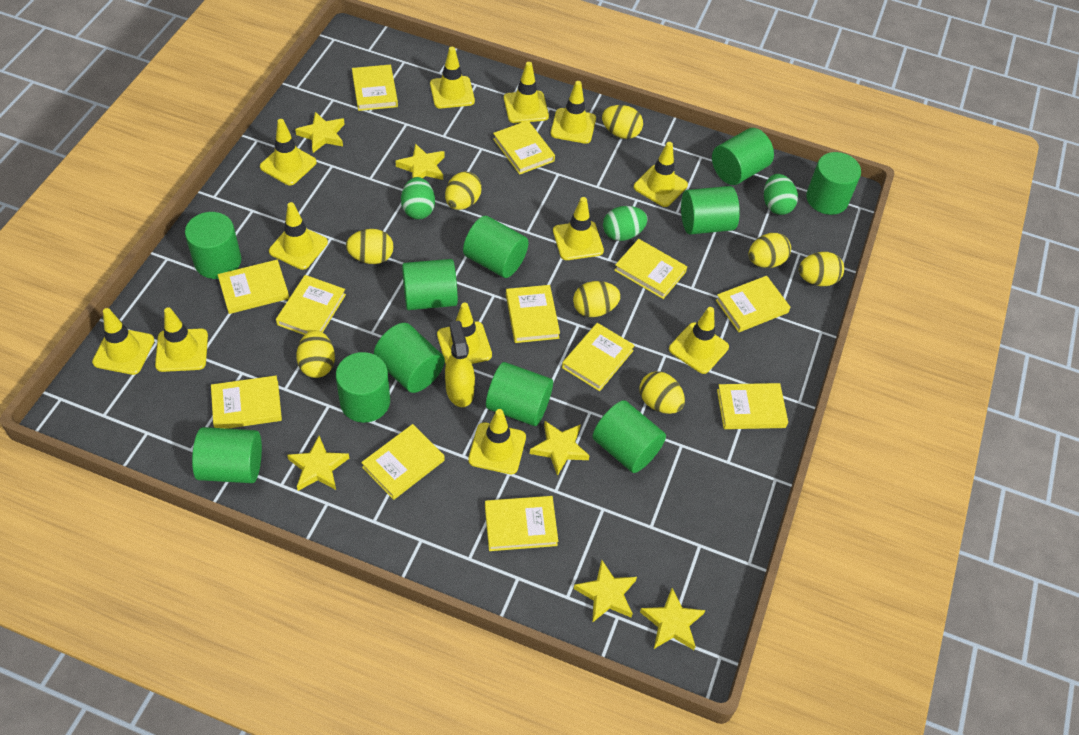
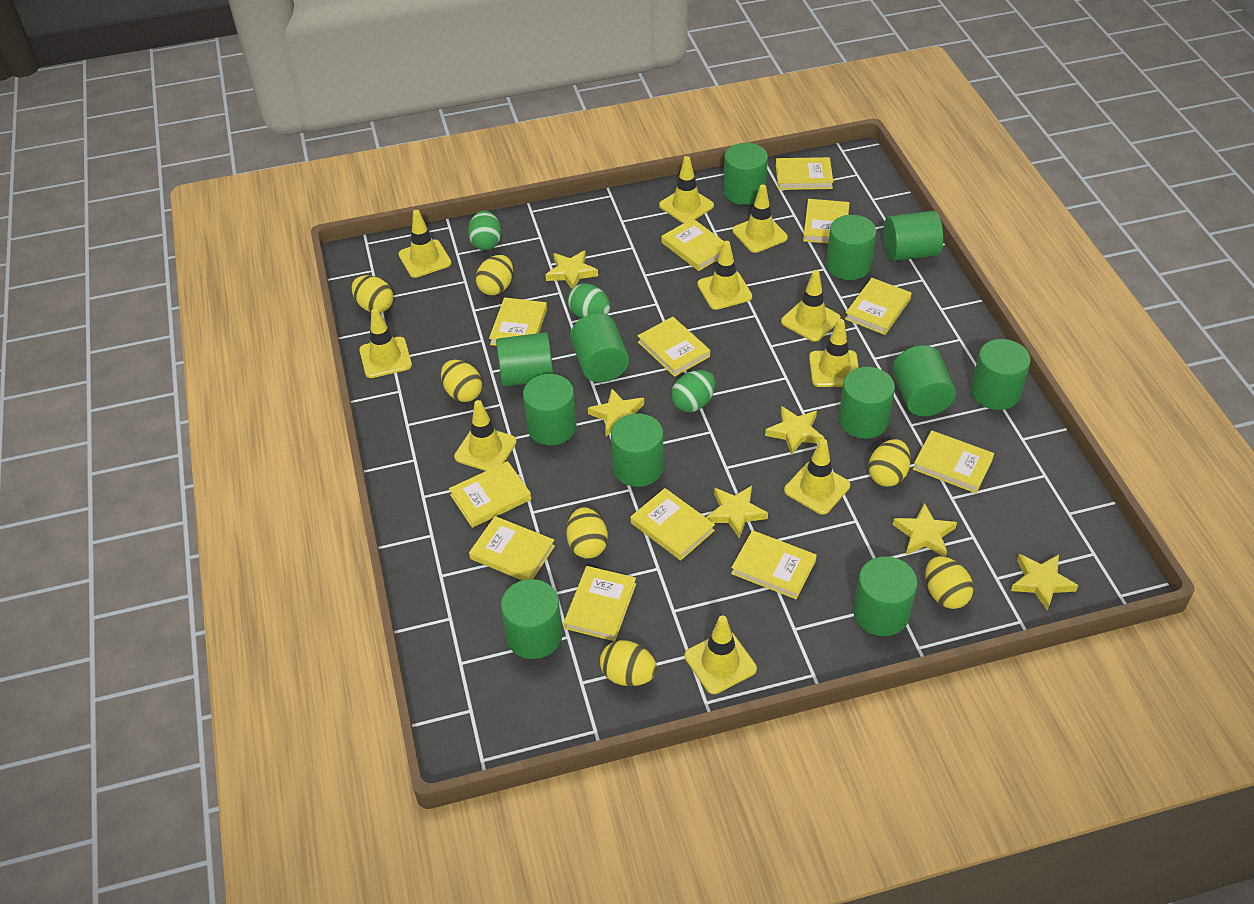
green cylinder: [185,212,241,279] [192,427,262,483] [336,352,390,423] [374,323,445,393] [402,259,458,310] [463,216,529,278] [486,362,553,426] [592,400,666,473] [681,186,740,235] [712,128,774,185] [806,152,861,215] = 11 -> [496,332,553,387] [501,579,563,659] [523,374,576,445] [570,314,629,382] [611,413,664,487] [723,143,768,205] [826,215,876,280] [838,367,895,439] [853,556,917,636] [883,211,943,261] [892,345,956,416] [971,339,1030,410] = 12
yellow egg: [296,330,335,378] [346,229,394,264] [445,172,482,210] [573,281,621,317] [602,105,643,139] [640,371,685,414] [749,233,791,268] [799,252,844,286] = 8 -> [352,275,393,313] [441,360,482,402] [476,255,513,295] [566,507,608,559] [600,640,657,686] [868,439,911,487] [926,556,973,609] = 7
yellow spray bottle: [445,321,475,407] = 1 -> none = 0
yellow traffic cone: [92,308,154,375] [155,307,208,372] [260,119,317,185] [269,202,328,270] [430,47,475,108] [437,303,492,364] [468,409,526,474] [504,62,549,123] [551,81,596,144] [553,197,604,260] [634,142,688,207] [669,307,729,374] = 12 -> [359,308,412,378] [398,210,451,278] [454,400,517,471] [659,156,714,223] [685,615,757,694] [697,241,752,310] [732,185,788,253] [781,270,841,342] [784,439,850,515] [809,319,859,387] = 10

